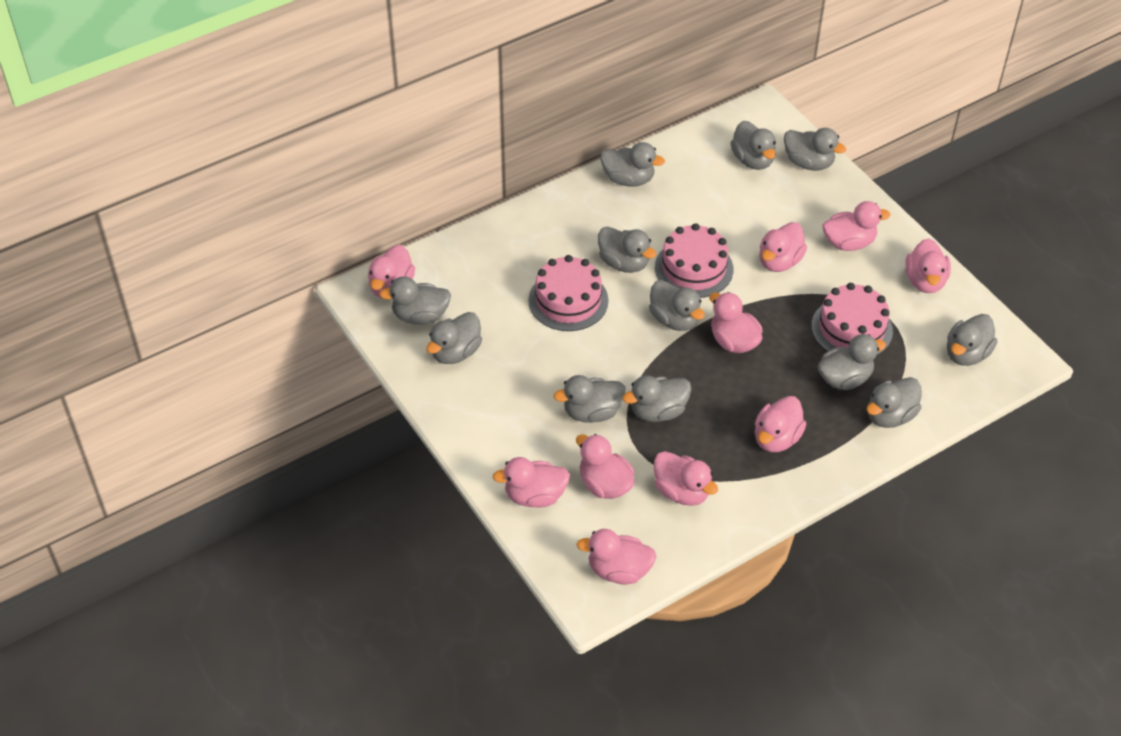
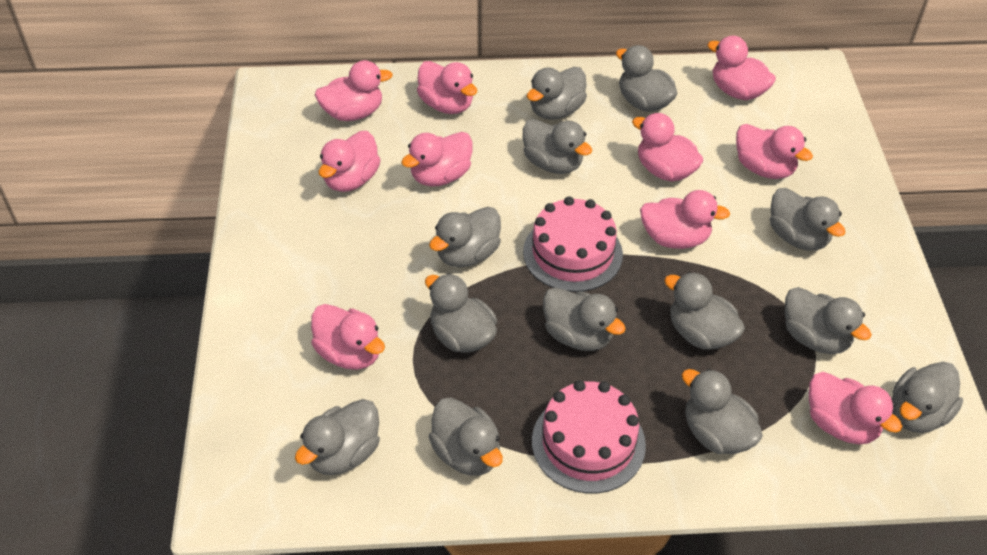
grey duck: [379,276,451,325] [426,312,482,364] [554,375,625,423] [598,227,656,273] [600,142,665,187] [622,375,691,422] [649,280,705,331] [730,121,776,170] [784,128,846,171] [818,334,886,390] [867,377,922,428] [947,314,997,366] = 12 -> [295,399,380,475] [425,273,497,352] [429,207,501,267] [429,398,503,476] [523,119,592,174] [527,67,587,120] [543,287,626,351] [616,45,678,112] [664,272,745,350] [682,369,763,454] [770,188,846,250] [785,287,872,354] [892,362,963,433] = 13
pink cake: [528,255,608,331] [655,223,733,298] [811,283,893,355] = 3 -> [523,196,623,292] [532,380,646,493] = 2

